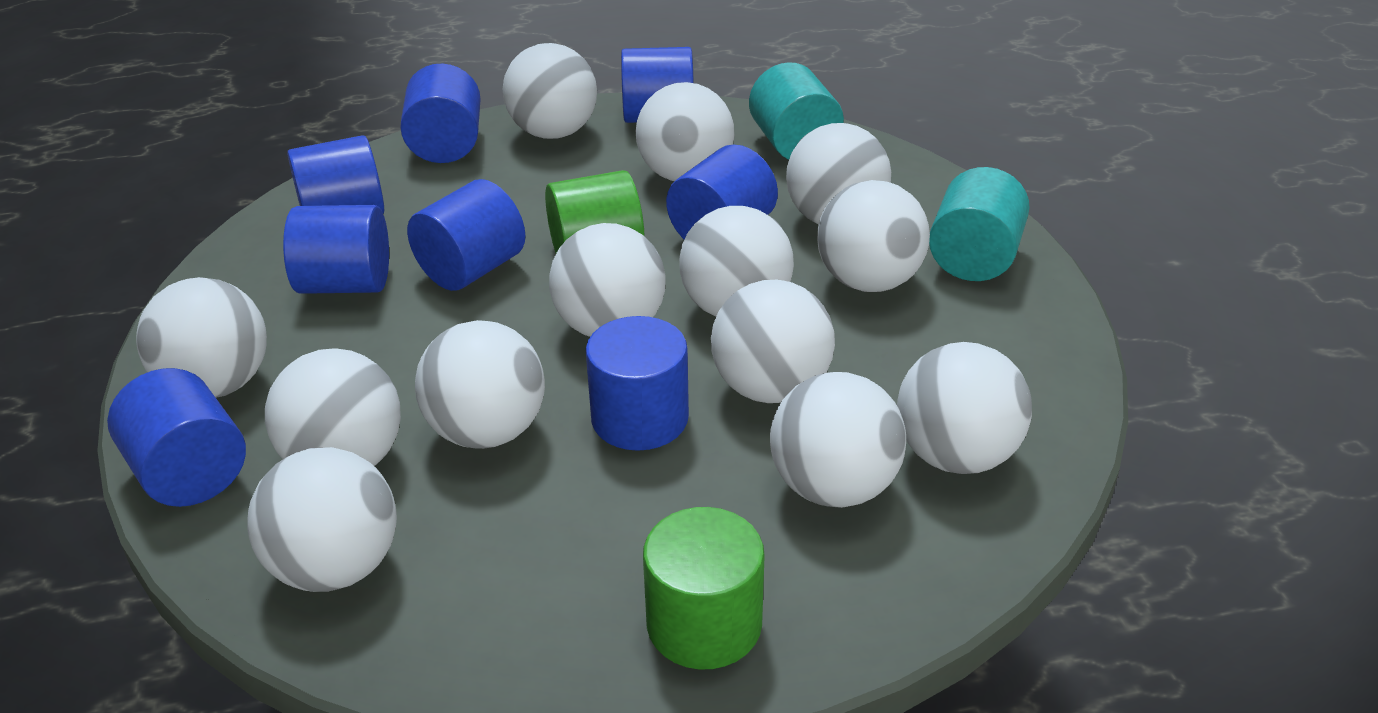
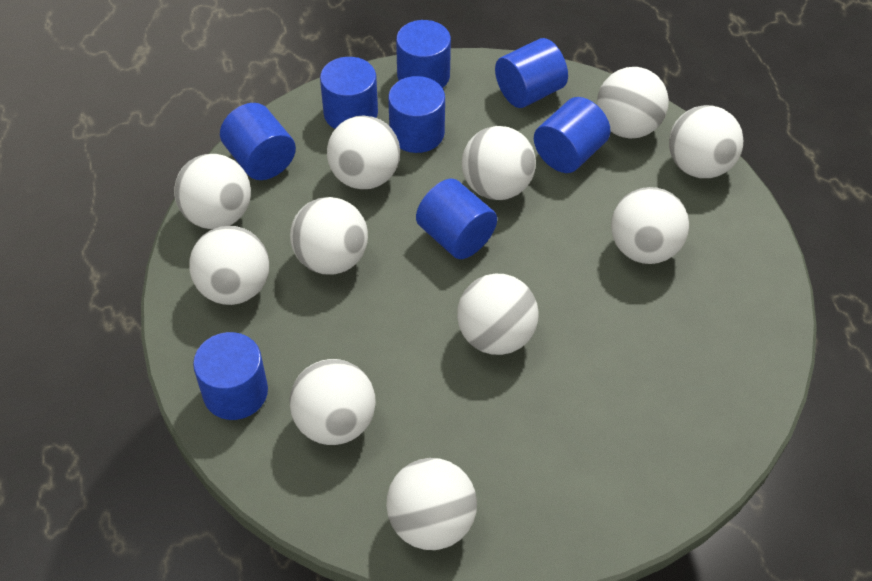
green cylinder: [545,170,644,253] [643,507,764,670] = 2 -> none = 0
turquoise cylinder: [749,62,844,160] [929,167,1030,281] = 2 -> none = 0
white ball: [136,277,267,398] [247,447,397,592] [265,349,401,466] [415,320,545,449] [503,43,597,139] [549,223,666,337] [636,82,735,181] [679,206,794,317] [711,280,835,403] [770,372,906,508] [786,123,891,225] [817,180,930,292] [897,342,1032,474] = 13 -> [174,154,251,229] [189,226,269,305] [289,359,376,445] [290,197,368,275] [327,116,400,189] [386,458,477,550] [457,274,539,355] [462,126,536,200] [597,67,669,139] [611,187,689,264] [669,105,743,178] = 11

